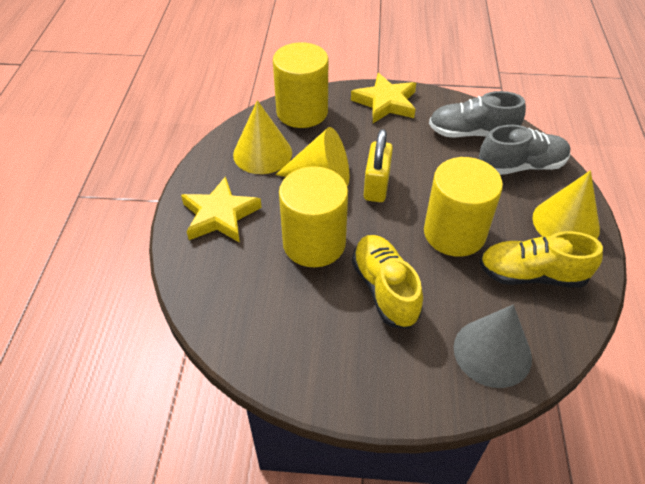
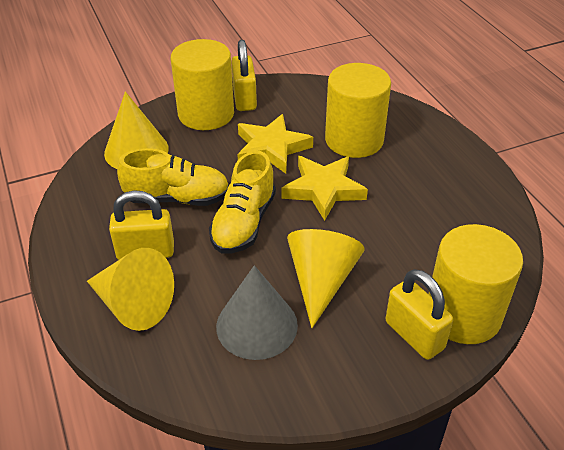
grey shoe: [429,91,526,138] [479,125,570,175] = 2 -> none = 0
yellow padlock: [364,129,393,202] = 1 -> [109,190,174,260] [231,40,257,111] [385,269,453,360] = 3

